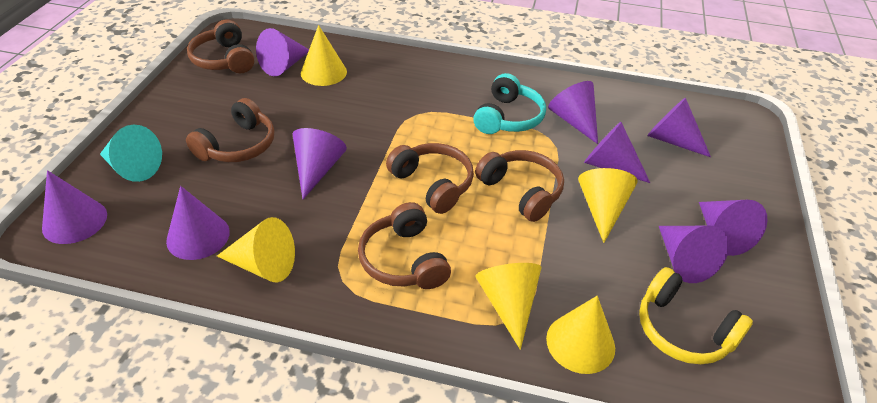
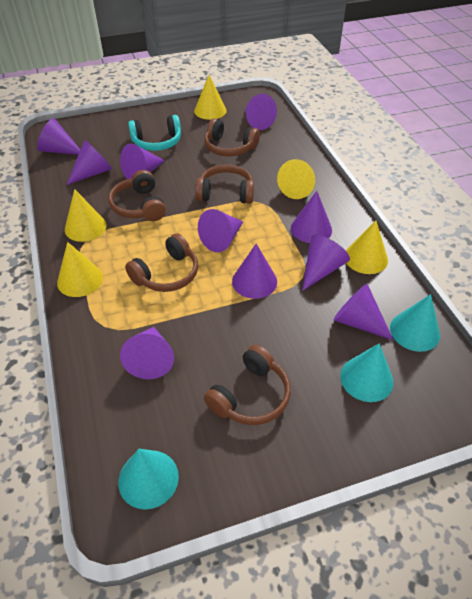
purple cone: [42,170,107,244] [166,186,230,260] [256,28,309,76] [293,128,347,199] [548,81,598,144] [584,122,650,183] [647,98,711,157] [659,226,729,283] [699,200,767,256] = 9 -> [37,118,81,155] [67,140,112,185] [120,143,165,179] [120,327,174,379] [198,209,243,252] [232,244,277,299] [245,94,277,130] [291,191,332,243] [302,235,350,291] [333,284,393,340] = 10
turquoise cone: [100,125,162,182] = 1 -> [118,449,179,510] [340,343,393,402] [390,294,440,352] = 3
yellow headphones: [639,267,753,364] = 1 -> none = 0

